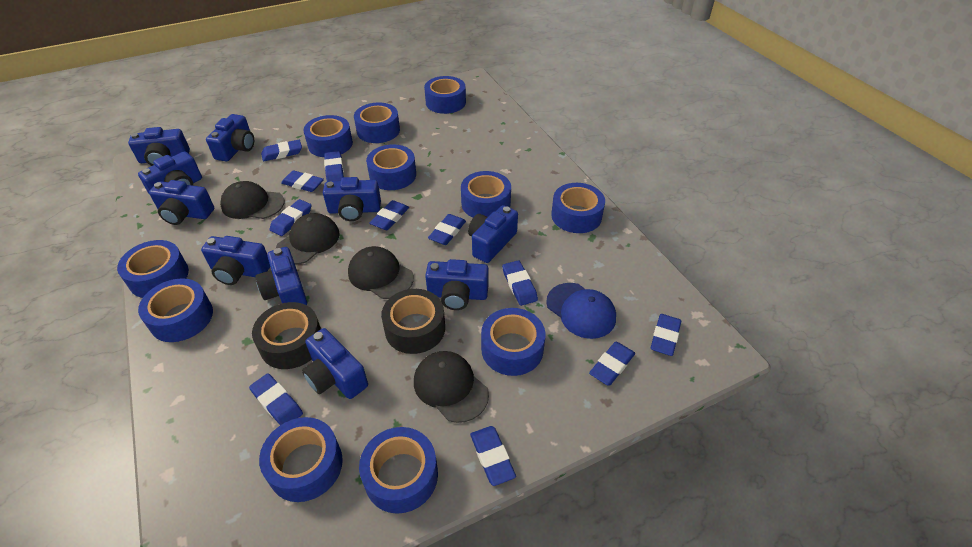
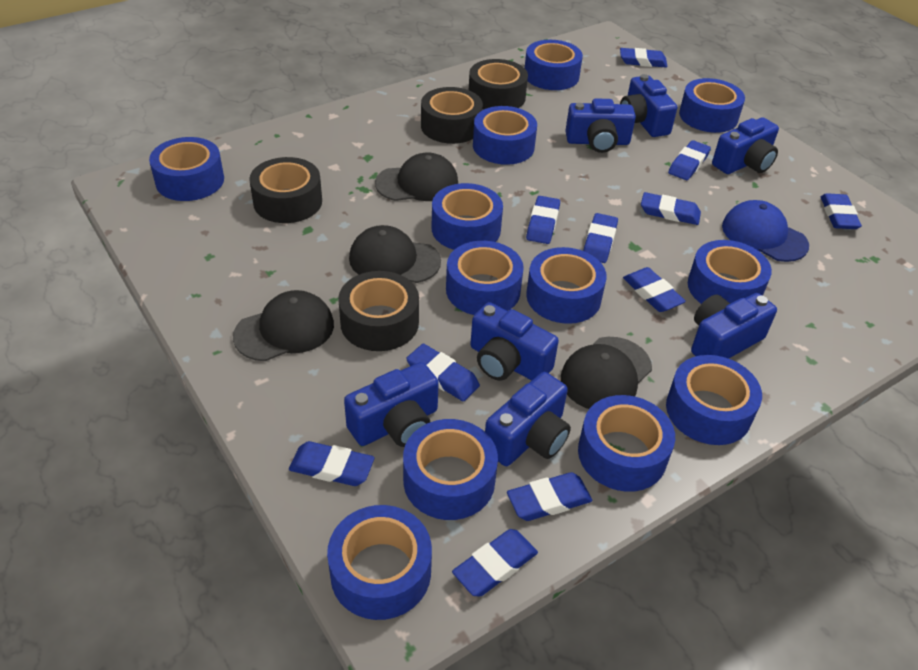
black tape: [252,302,321,369] [381,289,445,354] = 2 -> [249,157,322,223] [338,271,419,351] [421,87,483,144] [469,59,528,110] = 4
blue camera: [128,127,190,166] [138,151,202,195] [149,180,214,225] [201,236,270,285] [206,114,254,162] [255,247,307,305] [302,328,368,399] [323,177,381,221] [425,259,489,310] [468,205,518,263] = 10 -> [344,362,439,447] [470,302,559,381] [485,372,571,466] [565,98,636,153] [620,74,677,137] [691,293,777,359] [712,117,779,174] = 7
blue tape: [117,240,189,298] [138,278,213,342] [259,417,343,502] [304,115,353,157] [354,103,400,143] [359,427,438,514] [366,144,416,190] [424,76,466,114] [461,171,511,218] [481,308,545,376] [551,183,605,233] = 11 -> [149,137,224,201] [327,505,432,620] [403,419,498,520] [432,183,503,250] [446,241,524,315] [473,106,537,165] [525,40,583,90] [526,247,607,324] [578,395,675,492] [666,355,762,445] [679,78,745,133] [688,240,772,304] = 12

